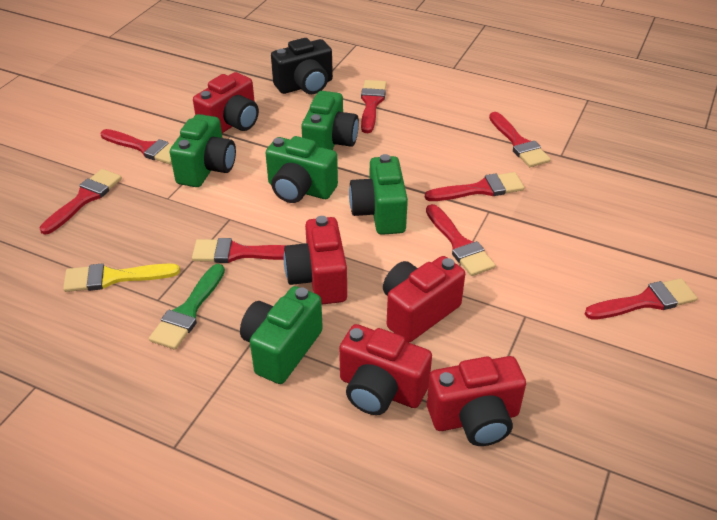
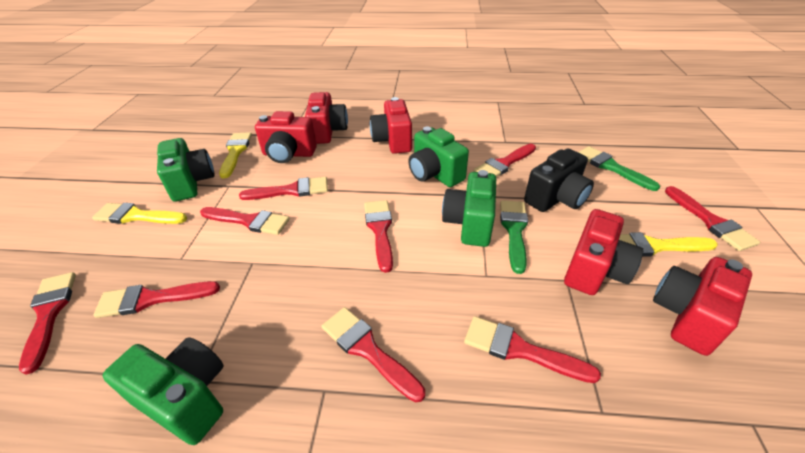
green brush: [149,264,225,350] = 1 -> [500,200,528,274] [578,146,660,191] = 2
green camera: [170,114,236,187] [240,286,323,384] [266,136,338,203] [301,91,359,150] [349,154,408,235] = 5 -> [103,337,223,445] [157,138,214,202] [408,127,469,187] [442,170,496,247] = 4
red brush: [39,169,122,235] [101,129,172,165] [192,238,286,263] [361,80,387,133] [425,172,525,201] [426,204,496,276] [489,112,551,167] [585,278,697,320] = 8 -> [19,272,76,375] [94,281,220,318] [200,207,290,235] [239,177,328,200] [321,307,425,403] [364,200,393,273] [464,316,601,383] [474,144,536,177] [665,186,760,251] = 9
yellow brush: [63,263,180,292] = 1 -> [92,203,187,224] [219,132,252,178] [619,232,718,257] = 3

